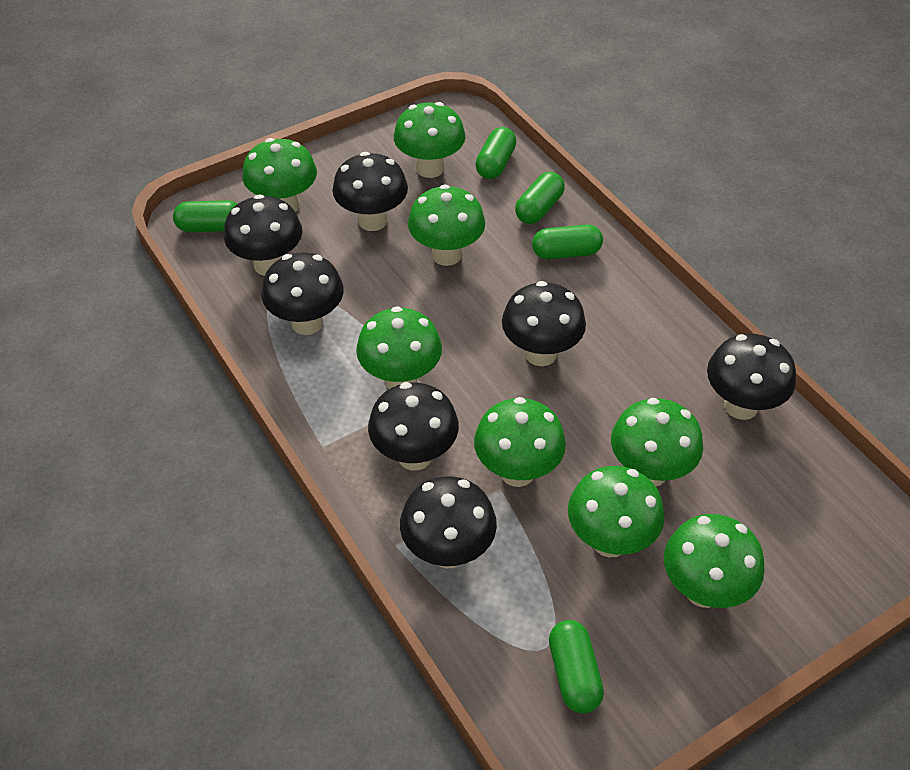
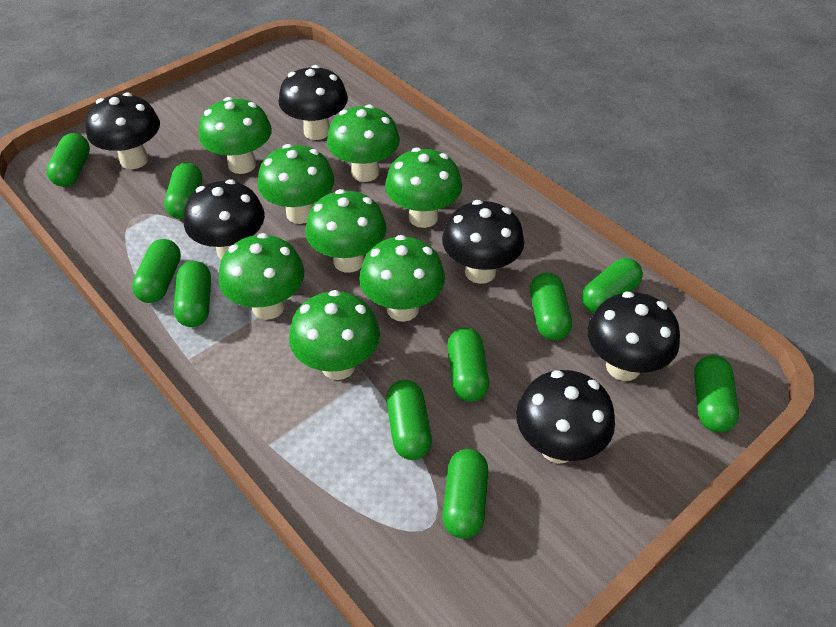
black mushroom: [224,194,302,276] [261,252,344,335] [332,152,408,231] [368,382,459,471] [400,476,497,568] [502,281,586,366] [707,334,796,420] = 7 -> [86,92,160,169] [184,180,265,260] [279,65,348,140] [442,200,524,284] [516,370,615,464] [588,292,680,381] = 6
green capsule: [173,200,237,232] [475,127,516,179] [515,172,565,224] [532,225,603,259] [549,620,604,713] = 5 -> [46,133,90,187] [132,239,181,303] [164,163,202,219] [174,261,211,327] [386,380,432,460] [442,449,488,539] [447,327,489,402] [530,273,572,341] [582,258,643,313] [694,355,739,433] = 10

